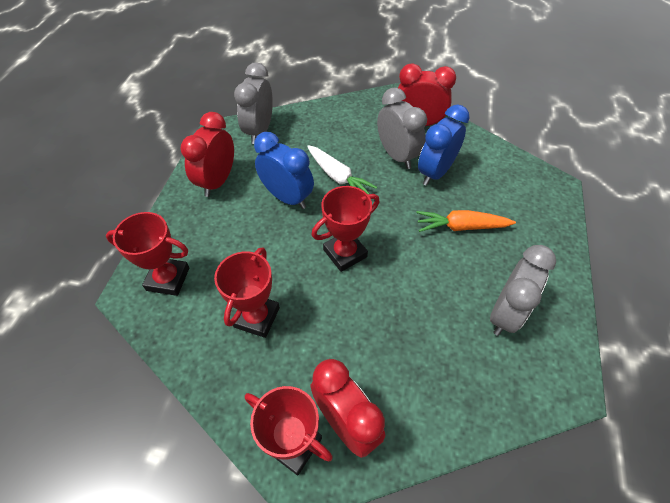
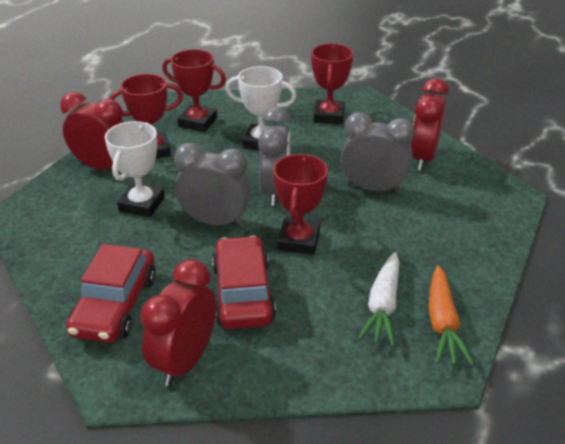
blue clock: [254,132,314,209] [418,105,470,186] = 2 -> none = 0
red car: none = 0 -> [66,244,156,343] [212,235,276,329] = 2
white trophy: none = 0 -> [105,121,165,217] [226,66,296,150] = 2

